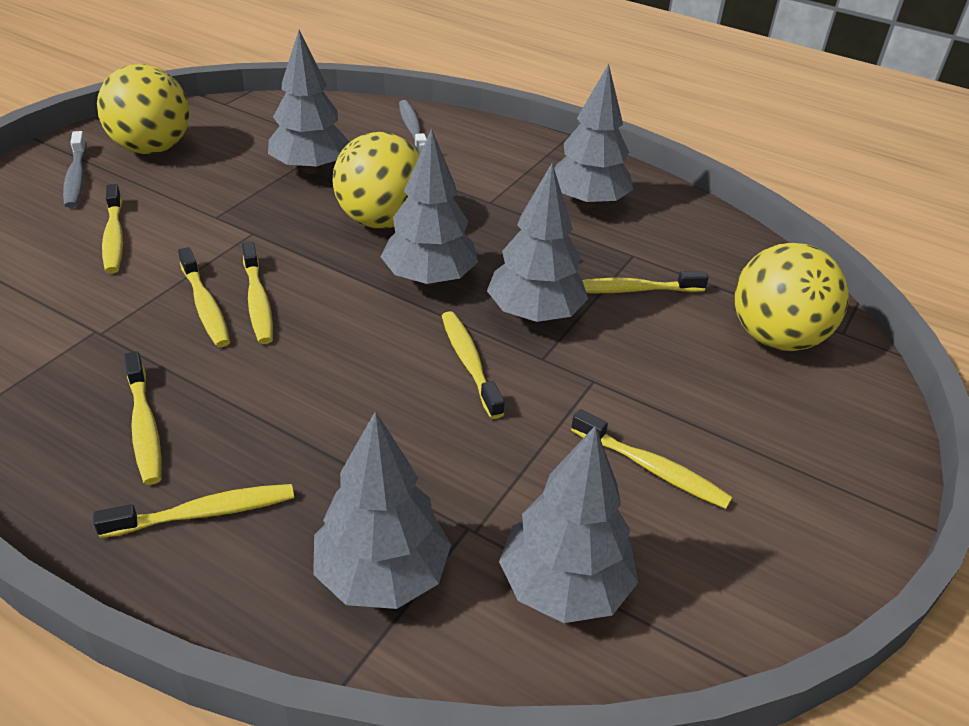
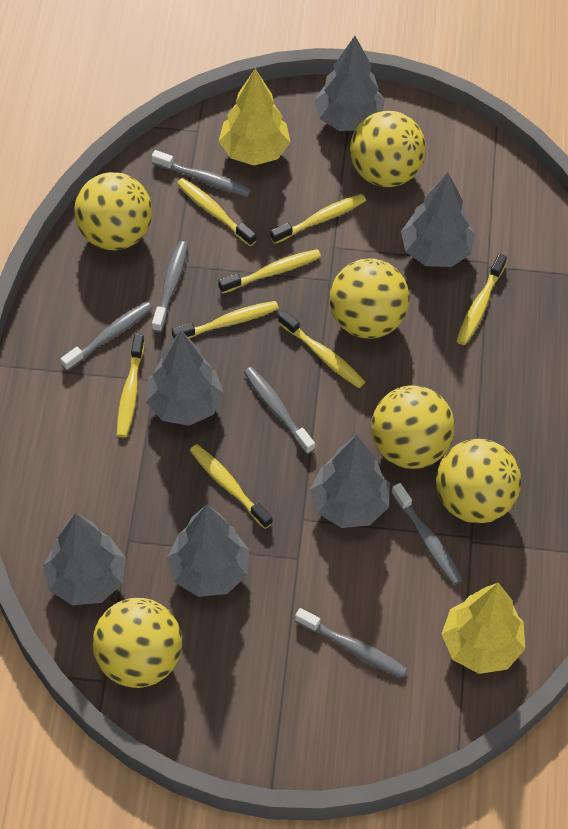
grey toothbrush: [63,131,87,208] [399,100,427,154] = 2 -> [60,301,152,371] [151,150,251,197] [152,241,188,332] [244,367,315,454] [295,608,407,678] [391,483,463,585] = 6
yellow ball: [97,64,190,154] [333,132,420,229] [735,243,849,351] = 3 -> [74,172,152,251] [92,598,182,688] [330,258,409,339] [350,111,426,187] [371,385,455,469] [436,439,521,524] = 6
yellow tree: none = 0 -> [219,69,291,166] [442,583,525,674] = 2

